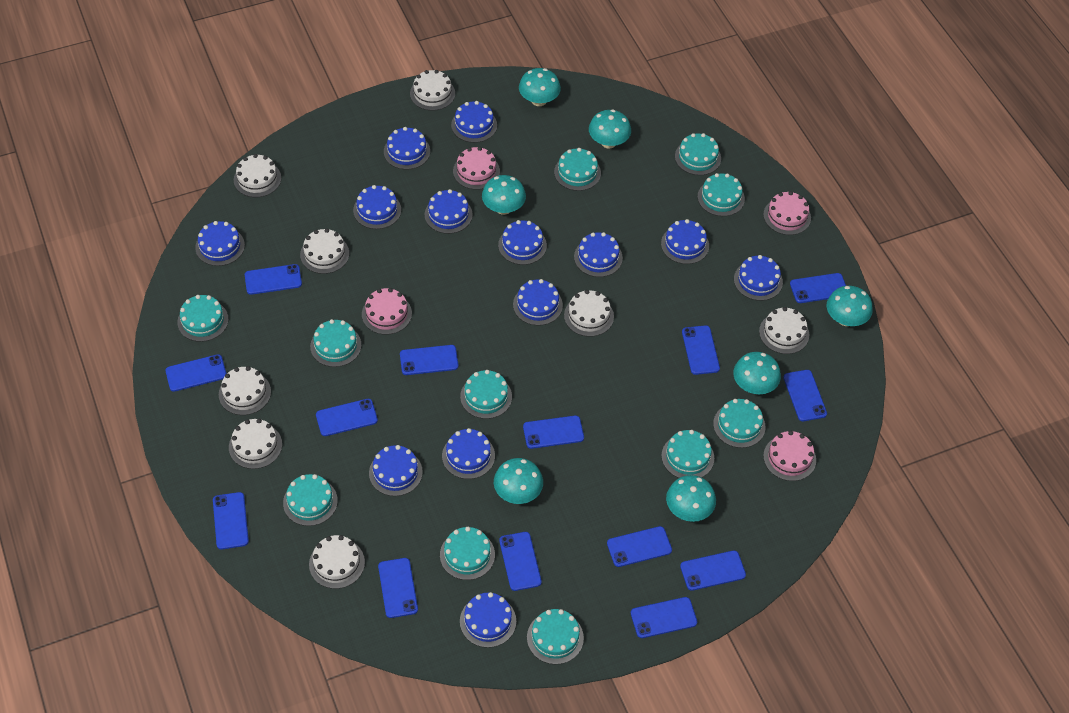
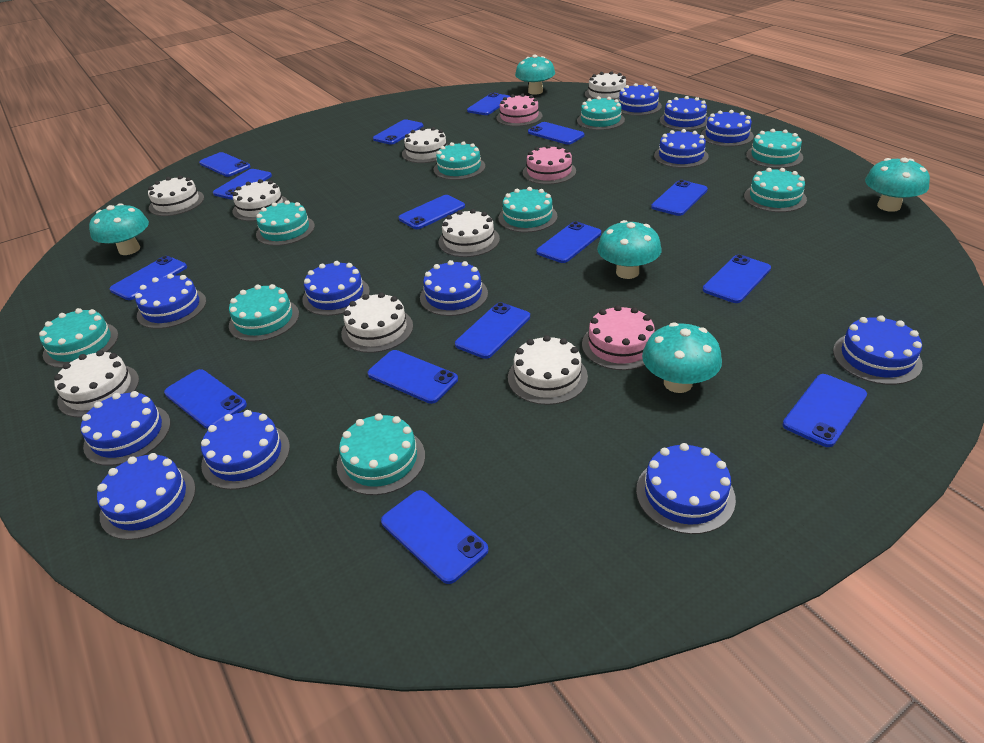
blue cake: [195,221,245,266] [353,185,401,229] [369,445,423,496] [384,127,430,169] [425,189,473,234] [442,428,495,479] [451,101,497,143] [460,592,516,648] [498,220,547,265] [513,279,563,325] [574,232,623,277] [661,219,709,264] [734,255,783,301] = 13 -> [81,391,171,466] [97,453,196,540] [135,274,206,329] [201,410,290,490] [302,261,370,316] [420,260,488,316] [619,83,662,116] [636,443,736,534] [654,129,709,168] [660,96,708,131] [701,110,754,147] [833,315,923,385] = 12
blue phone: [165,354,226,392] [213,492,249,550] [245,264,302,295] [316,399,378,436] [378,558,418,618] [400,345,458,375] [499,532,542,591] [523,416,584,449] [607,526,672,567] [631,597,697,638] [680,550,746,591] [682,325,720,375] [783,370,827,421] [790,273,846,303] = 14 -> [110,256,187,300] [164,369,247,429] [199,152,251,177] [213,169,272,200] [368,350,458,404] [373,119,423,145] [381,490,488,584] [399,195,465,229] [455,302,530,359] [467,93,510,115] [528,122,585,145] [536,221,601,263] [651,180,708,216] [703,255,771,303] [782,374,867,447] = 15
pink cake: [362,288,412,335] [453,147,500,190] [763,191,811,235] [763,431,816,481] = 4 -> [496,94,543,126] [523,145,576,184] [582,305,655,370] = 3
turquoise cake: [177,295,228,342] [283,474,338,526] [310,319,361,367] [440,527,495,580] [460,370,512,419] [527,609,584,664] [554,148,601,191] [661,430,714,478] [675,133,721,175] [698,173,745,216] [713,399,766,448] = 11 -> [39,308,118,368] [229,284,299,342] [256,200,315,246] [337,413,425,495] [434,141,485,180] [498,187,558,232] [577,96,625,130] [744,168,807,212] [746,129,803,168] = 9
turquoise mushroom: [482,175,526,215] [494,458,543,504] [519,68,561,106] [589,109,631,149] [666,475,716,522] [733,352,781,394] [827,286,873,326] = 7 -> [89,203,149,255] [515,55,555,94] [597,220,662,279] [642,323,722,393] [865,158,930,212] = 5

